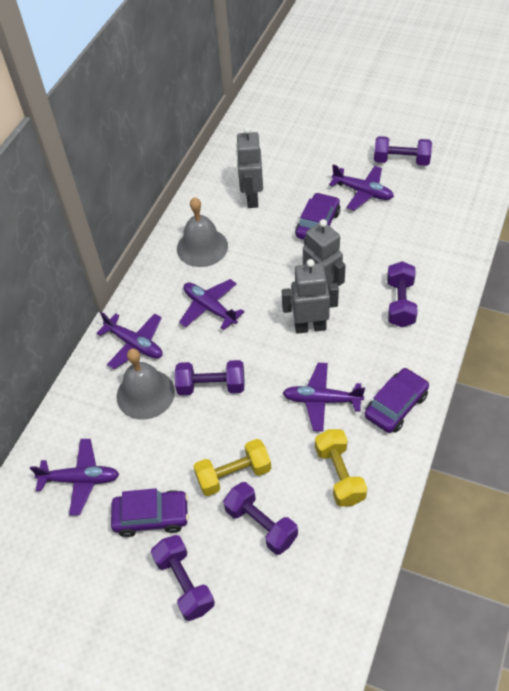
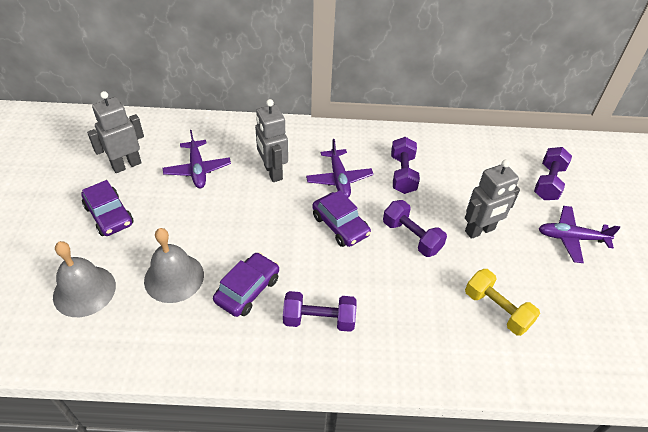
purple dumbbell: [151,535,215,621] [175,360,245,395] [223,482,298,555] [374,136,432,166] [387,261,418,327] = 5 -> [283,291,357,332] [383,200,447,257] [391,137,420,194] [534,147,572,200] = 4
purple plane: [30,439,119,515] [97,312,163,369] [179,279,244,330] [283,363,365,432] [329,165,394,211] = 5 -> [163,130,231,188] [306,139,374,198] [538,206,620,263] = 3
yellow dumbbell: [193,439,271,496] [315,429,367,507] = 2 -> [465,269,540,336] = 1

